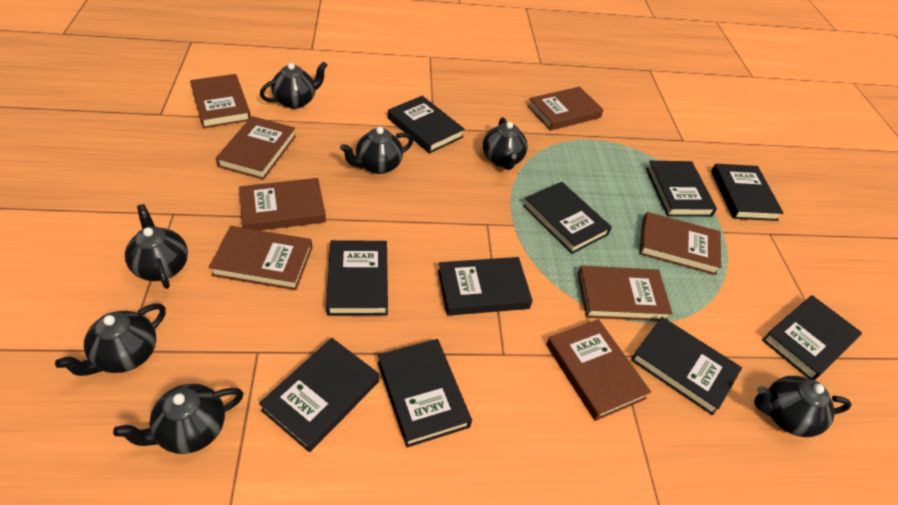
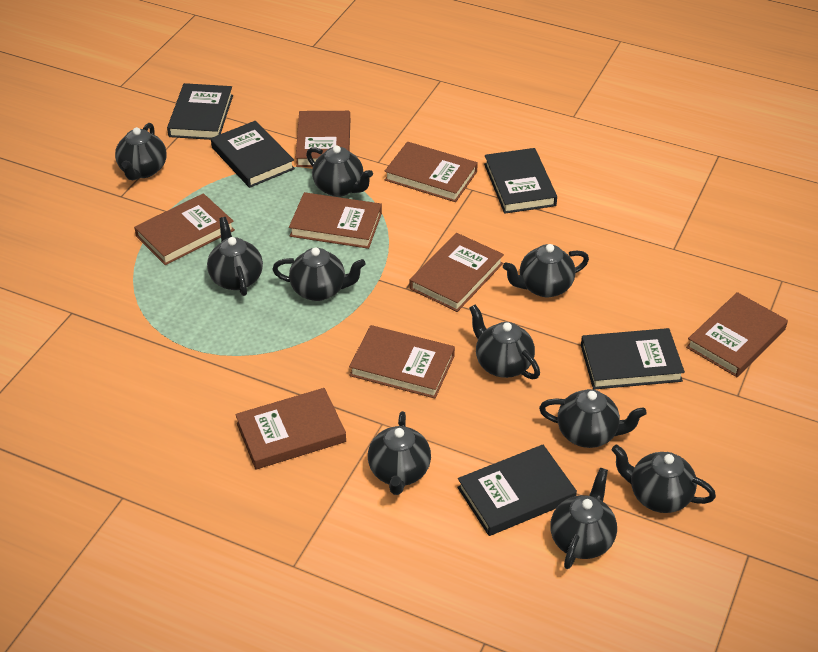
black book: [259,338,379,452] [326,240,388,316] [378,339,472,447] [388,96,465,153] [438,257,533,316] [523,182,612,254] [631,317,742,415] [646,161,717,217] [711,164,784,221] [762,295,862,380] = 10 -> [167,83,233,140] [211,121,295,188] [457,445,577,536] [484,148,557,214] [581,328,685,390] = 5
black teapot: [55,304,166,376] [113,384,244,454] [125,204,188,289] [260,61,327,109] [340,127,413,174] [483,117,528,170] [754,376,852,437] = 7 -> [115,123,167,180] [207,217,263,296] [272,247,366,301] [306,145,373,197] [368,411,431,495] [469,305,540,379] [503,244,589,297] [539,389,647,448] [550,467,617,569] [611,445,716,513] = 10

